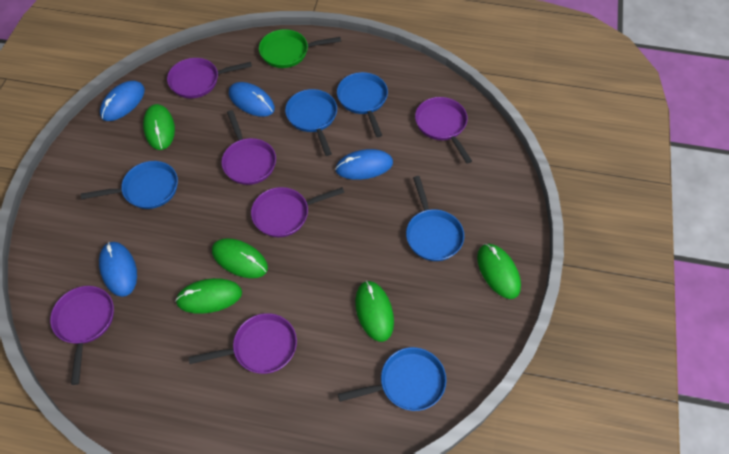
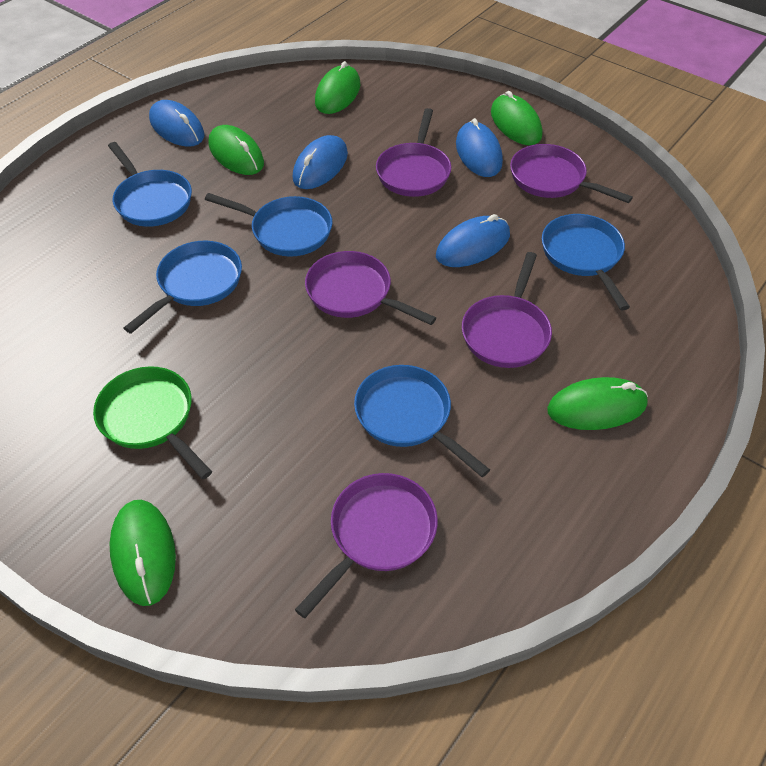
purple pan: [50,286,114,385] [167,58,252,98] [188,313,297,374] [221,110,276,185] [251,187,344,237] [415,97,472,164] = 6 -> [295,473,438,618] [305,251,436,325] [376,108,451,197] [462,252,552,368] [510,144,633,203] = 5

